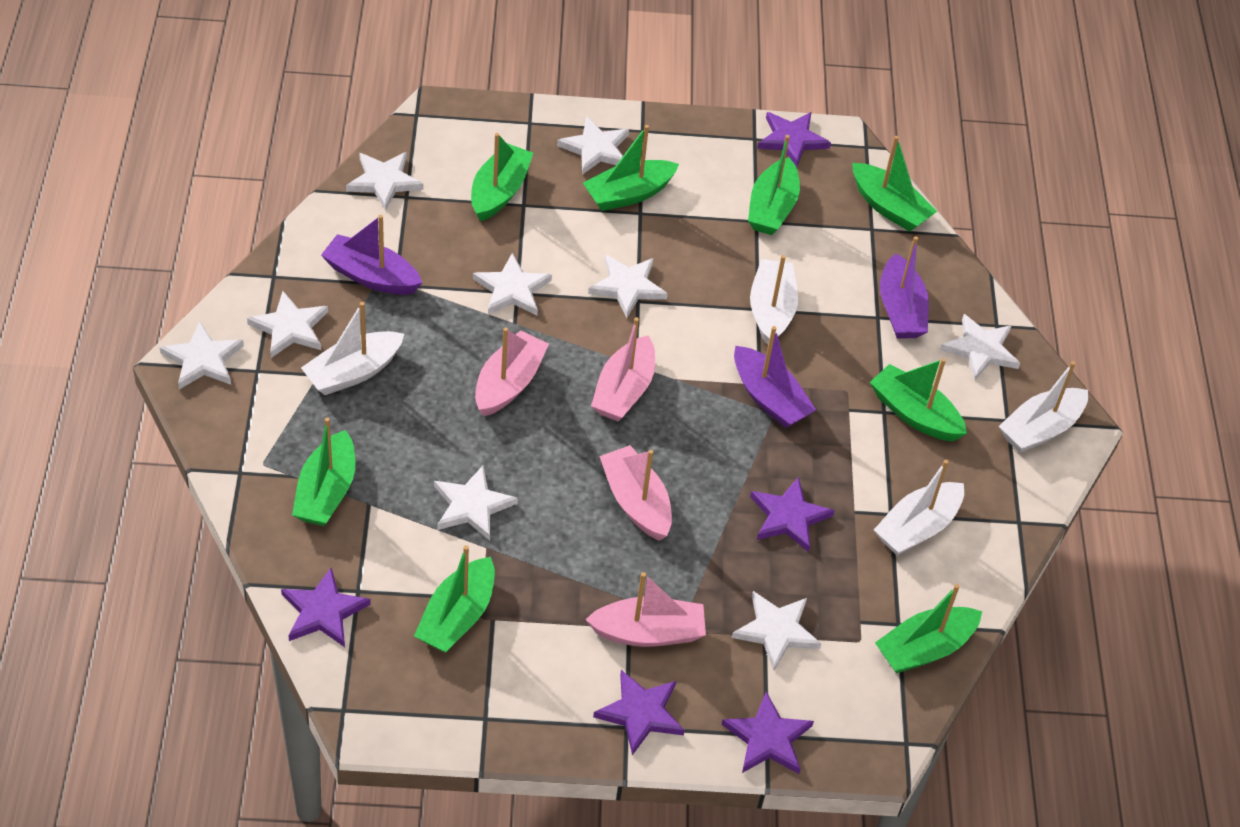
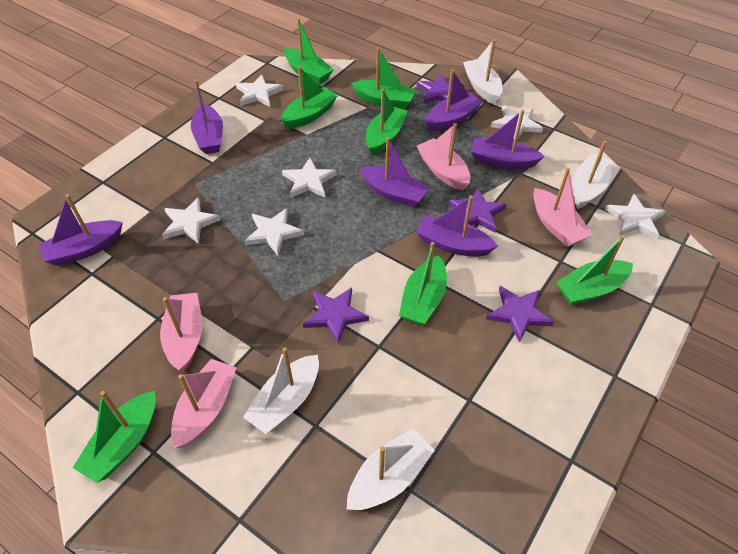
green boat: [292,417,355,526] [414,545,495,653] [471,133,533,221] [583,125,679,211] [748,135,800,235] [852,136,937,232] [870,358,967,441] [875,584,982,673] = 8 -> [73,391,156,483] [281,66,338,129] [284,18,334,85] [351,47,416,109] [365,89,407,155] [399,242,447,326] [556,235,633,305] = 7
purple boat: [321,215,422,295] [734,326,816,428] [880,236,929,338] = 3 -> [38,194,123,266] [191,80,223,154] [360,137,430,207] [416,195,498,256] [425,69,483,131] [471,110,544,169] = 6
purple star: [281,568,371,647] [593,670,685,755] [721,692,814,774] [750,477,835,552] [757,112,831,168] = 5 -> [303,287,369,344] [416,73,465,104] [449,188,507,233] [486,286,554,343] = 4
white star: [160,322,244,389] [247,291,328,358] [346,152,423,211] [434,466,518,541] [473,253,552,315] [557,116,629,175] [588,255,668,318] [732,591,821,670] [940,314,1020,380] = 9 -> [162,197,221,244] [236,74,284,107] [245,208,304,255] [282,158,337,198] [491,105,543,139] [605,194,666,239] = 6

